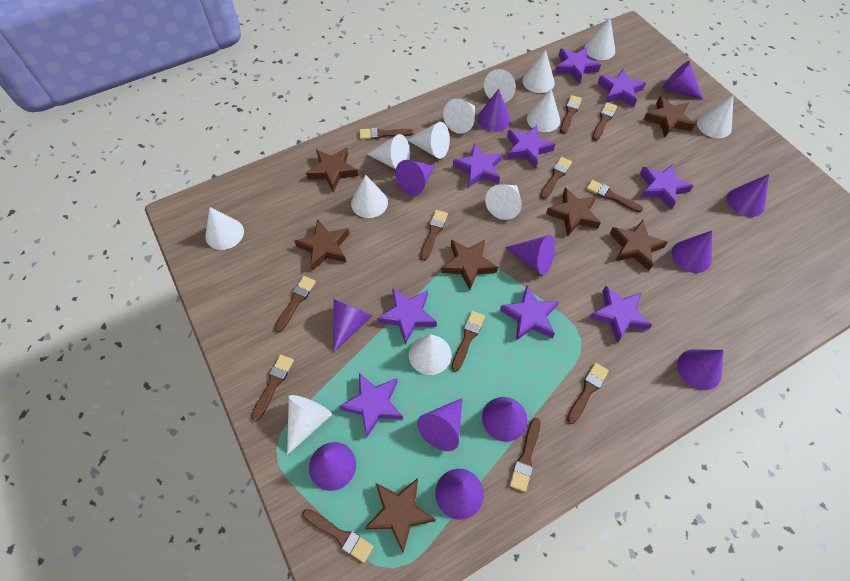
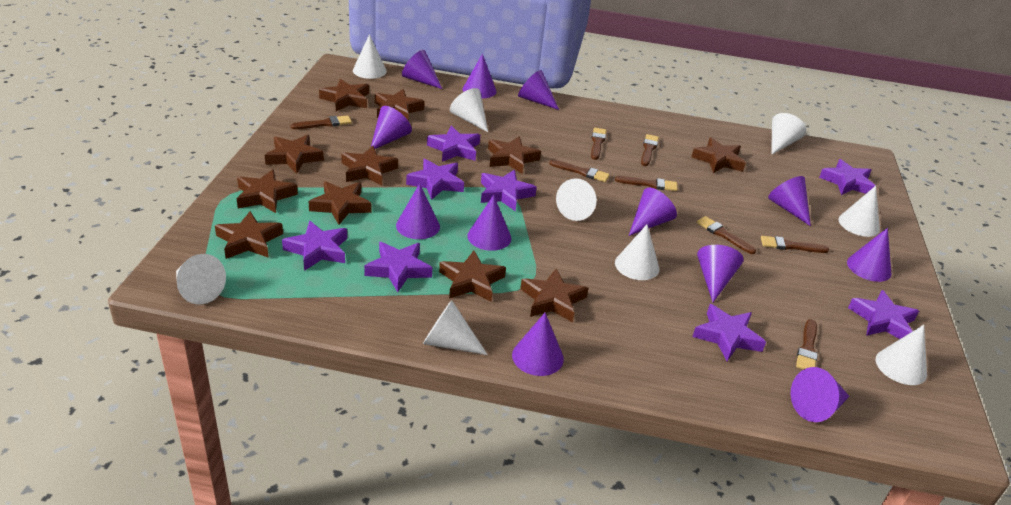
brown brush: [251,355,294,421] [274,276,316,332] [302,509,374,563] [360,127,414,139] [420,210,448,261] [451,311,485,372] [509,418,540,492] [540,157,572,199] [560,95,582,134] [567,363,609,424] [586,180,643,212] [592,102,617,141] = 12 -> [291,115,352,129] [549,160,610,182] [591,128,606,160] [615,176,678,191] [641,134,659,166] [697,216,756,254] [761,236,829,253] [796,319,818,370] = 8
brown star: [294,219,349,270] [306,148,358,192] [365,478,436,552] [441,240,498,290] [546,188,601,236] [610,220,668,271] [643,96,695,137] = 7 -> [215,211,283,259] [237,169,298,213] [265,135,324,174] [308,181,371,225] [319,79,369,111] [341,146,398,185] [375,89,425,120] [439,251,506,301] [488,136,541,174] [520,269,589,322] [692,138,746,173] = 11
purple star: [339,373,403,437] [377,288,437,344] [453,143,503,188] [500,286,559,341] [507,125,555,168] [555,48,601,84] [589,286,652,343] [597,68,646,107] [640,164,694,210] = 9 -> [282,221,347,271] [364,242,432,292] [406,159,464,200] [427,126,480,162] [481,170,537,211] [692,304,766,361] [819,159,875,195] [848,290,919,339] = 8
white cone: [205,207,244,250] [287,395,332,455] [351,175,388,218] [367,134,410,169] [407,122,450,159] [409,334,452,375] [443,98,475,134] [484,69,516,103] [485,184,522,220] [523,50,555,93] [527,89,560,132] [584,18,615,60] [697,95,734,138] = 13 -> [176,254,226,304] [353,34,387,79] [423,300,488,355] [450,88,488,132] [556,178,597,221] [615,225,659,280] [771,113,806,155] [839,186,880,237] [876,325,927,385] = 9

